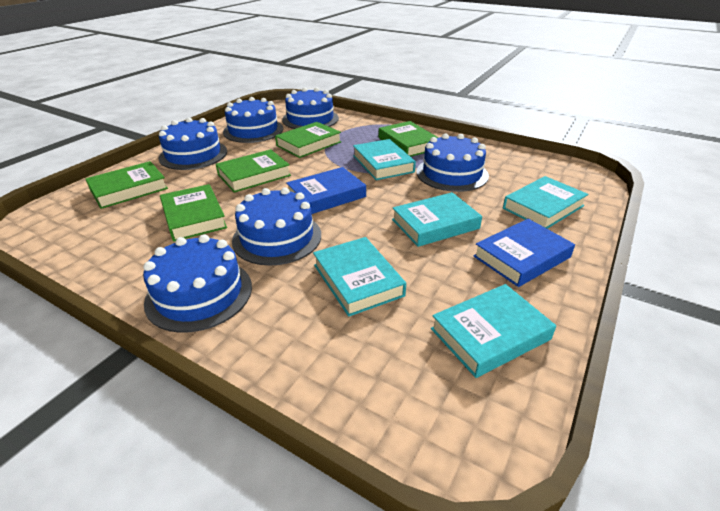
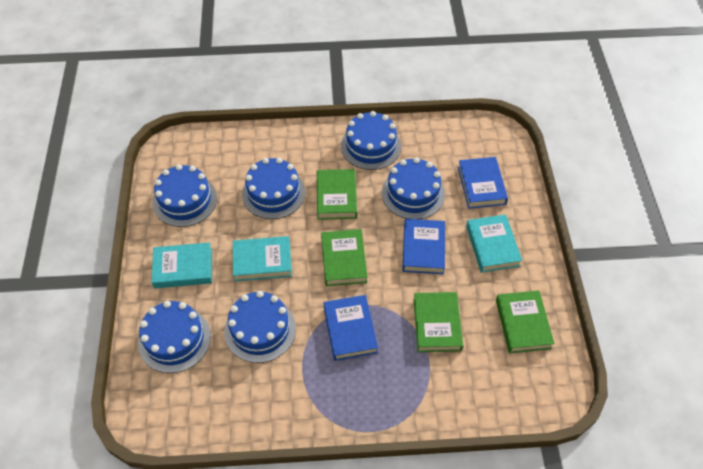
blue book: [286,167,366,214] [474,219,575,287] = 2 -> [324,295,378,361] [402,219,445,274] [458,157,508,209] = 3
green book: [85,161,168,209] [160,184,227,241] [216,149,291,193] [275,122,341,158] [379,121,439,157] = 5 -> [317,169,357,220] [321,229,367,286] [413,292,463,352] [496,290,555,353] = 4
turquoise book: [313,237,406,317] [353,139,416,180] [392,192,482,247] [431,284,556,378] [503,176,588,229] = 5 -> [151,242,212,288] [233,236,292,281] [466,214,522,273] = 3

